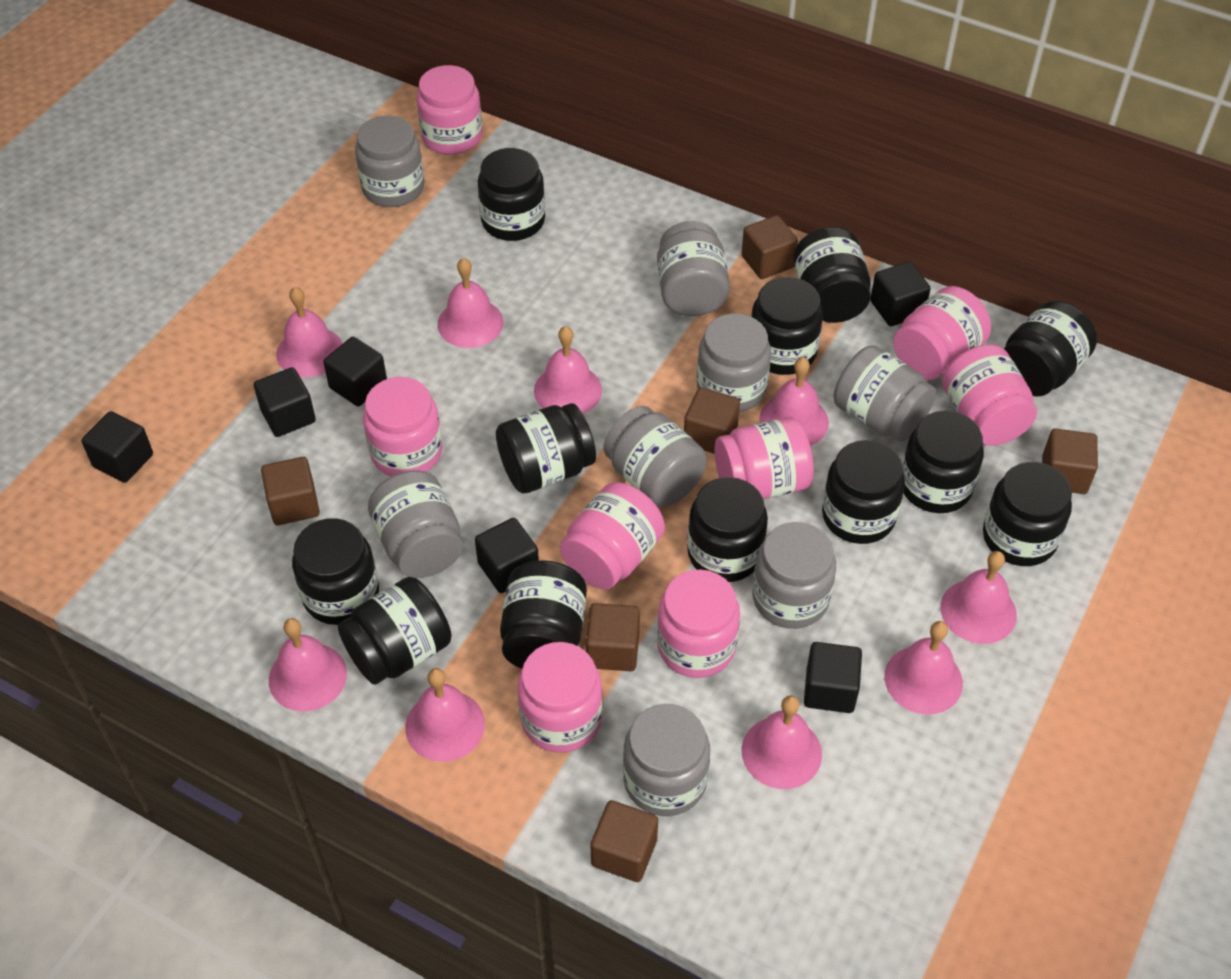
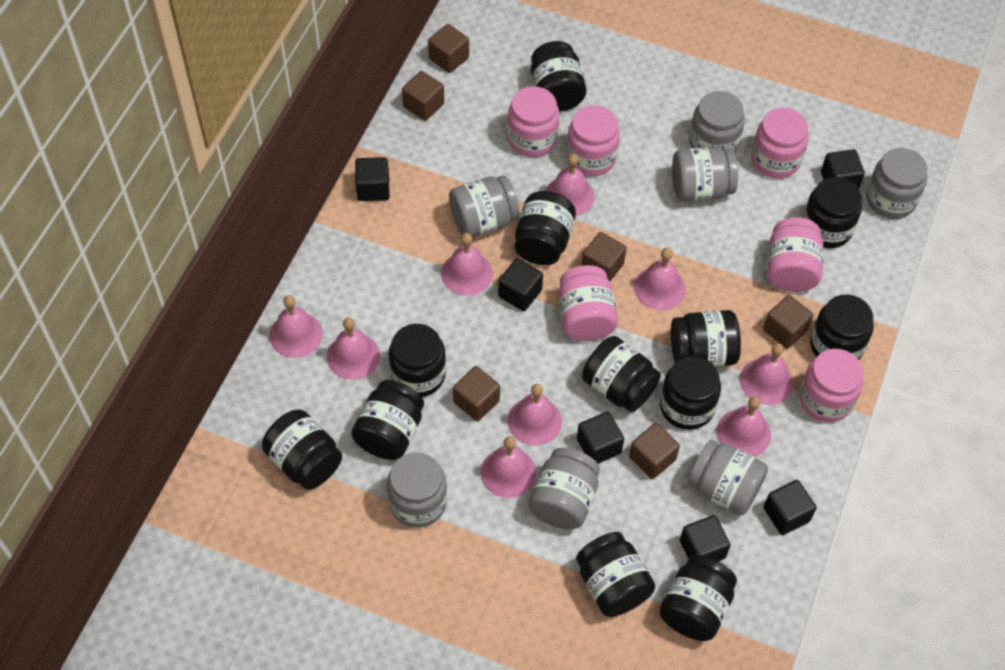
grey jar: [355,115,424,207] [368,470,463,578] [604,406,707,507] [623,704,710,816] [657,221,730,316] [697,313,771,412] [753,522,836,629] [834,345,936,441] = 8 -> [387,452,447,528] [449,175,520,238] [528,448,600,529] [672,147,738,201] [688,439,768,515] [689,91,745,153] [866,148,927,219] = 7
pink jar: [363,377,442,476] [417,65,483,155] [518,642,603,753] [560,482,665,590] [657,569,740,678] [715,417,814,499] [893,286,991,380] [942,344,1037,446] = 8 -> [507,86,559,157] [558,265,618,341] [566,105,620,176] [751,108,809,178] [767,217,823,292] [799,349,864,422] = 6

